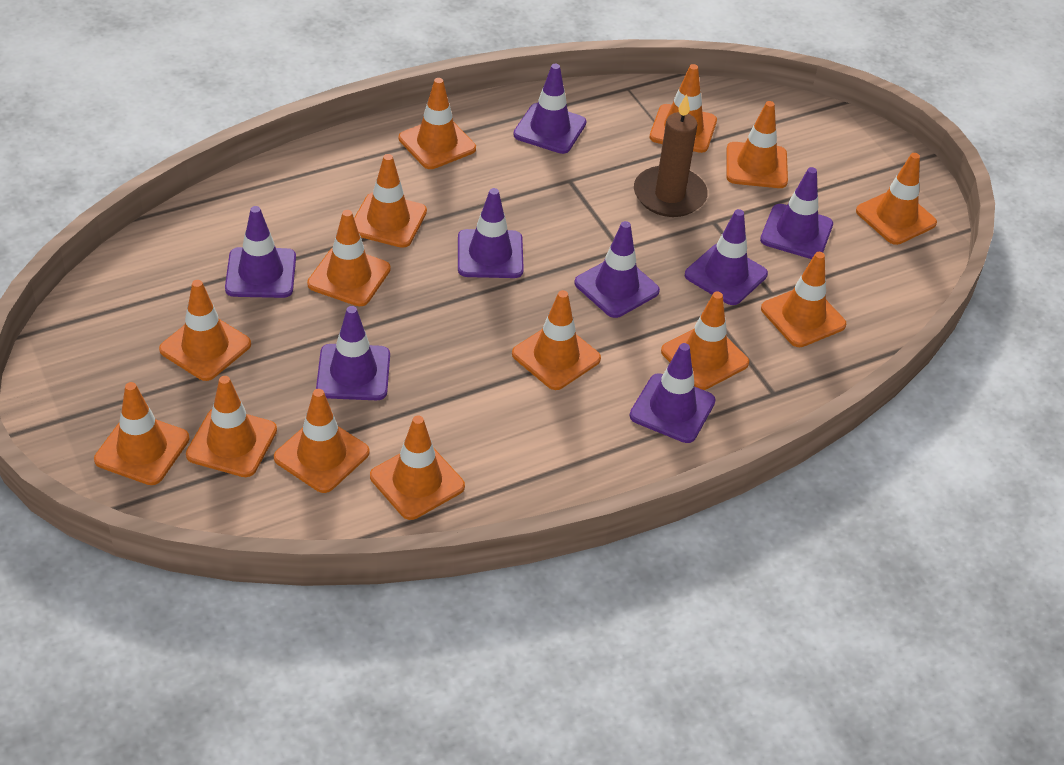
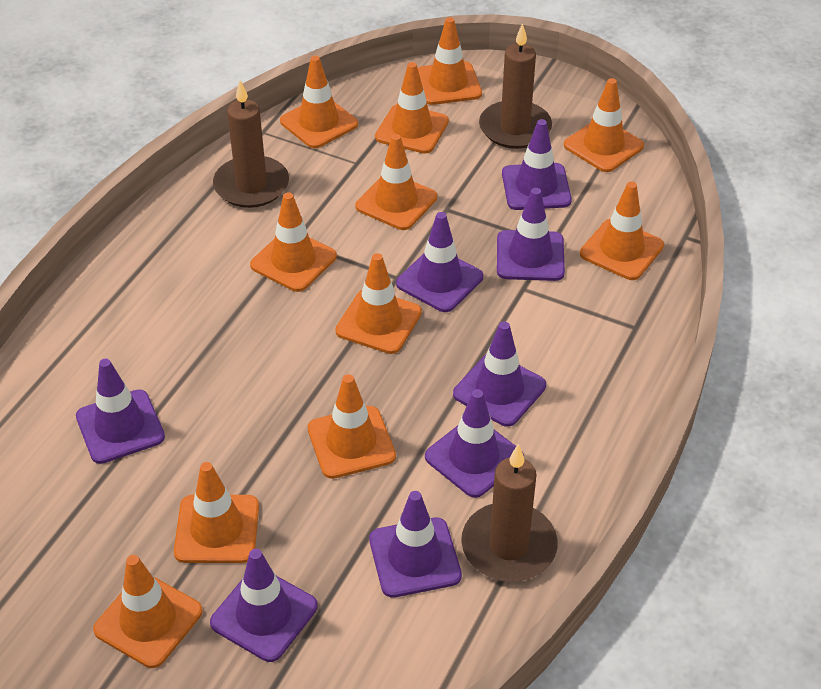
brown candle: [634,94,708,217] = 1 -> [213,80,289,208] [461,444,558,582] [479,23,552,149] = 3
orange traffic cone: [94,382,190,485] [159,280,251,381] [186,376,277,477] [274,389,370,493] [307,210,391,306] [354,154,427,248] [370,416,465,520] [399,78,476,169] [512,290,601,390] [650,64,717,153] [661,292,749,390] [726,101,788,188] [761,252,846,347] [856,153,937,245] = 14 -> [93,555,203,668] [174,462,259,563] [250,192,337,292] [280,56,358,148] [308,374,396,479] [335,253,422,354] [355,134,437,230] [375,62,449,154] [418,17,482,105] [564,78,644,172] [580,181,664,280] = 11

